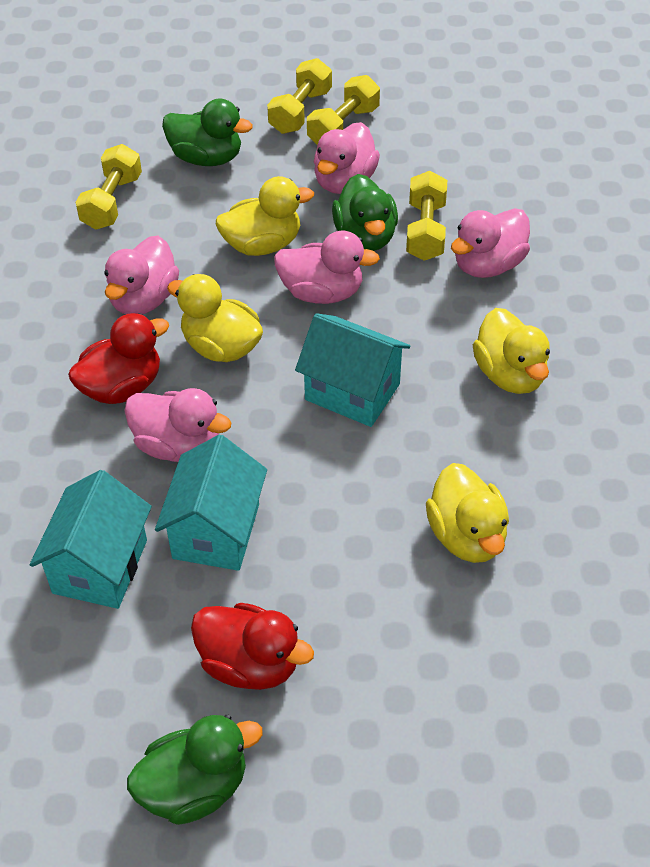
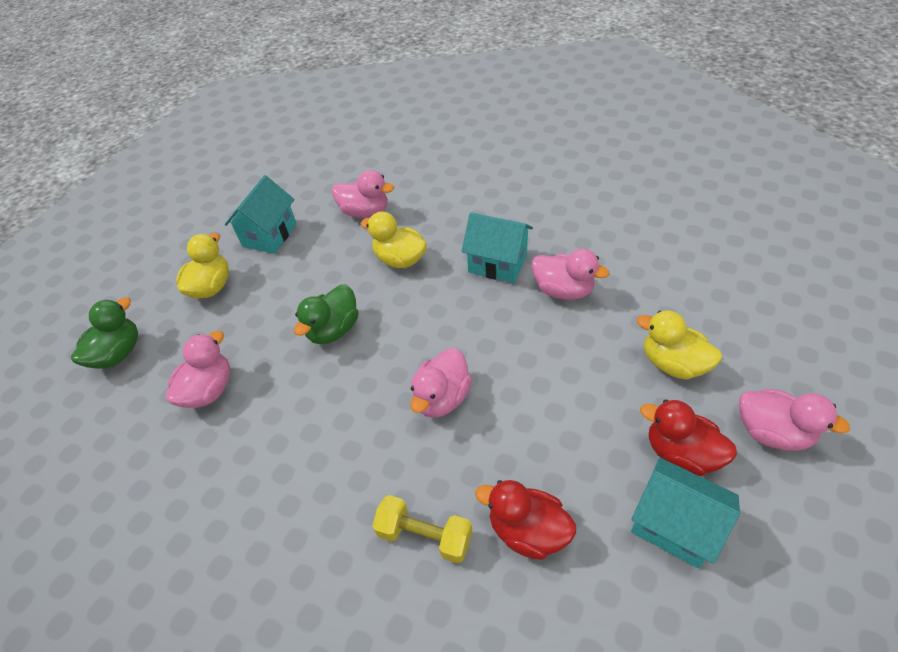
green duck: [127,715,263,825] [162,98,253,166] [332,174,398,251] = 3 -> [71,298,138,369] [294,285,359,344] = 2
yellow duck: [167,274,263,362] [216,176,314,256] [426,463,509,563] [473,308,550,394] = 4 -> [176,233,229,298] [361,211,427,268] [637,311,722,380] = 3
yellow dumbbell: [76,144,142,230] [267,58,332,134] [307,75,380,145] [406,171,447,261] = 4 -> [372,495,472,564] = 1

